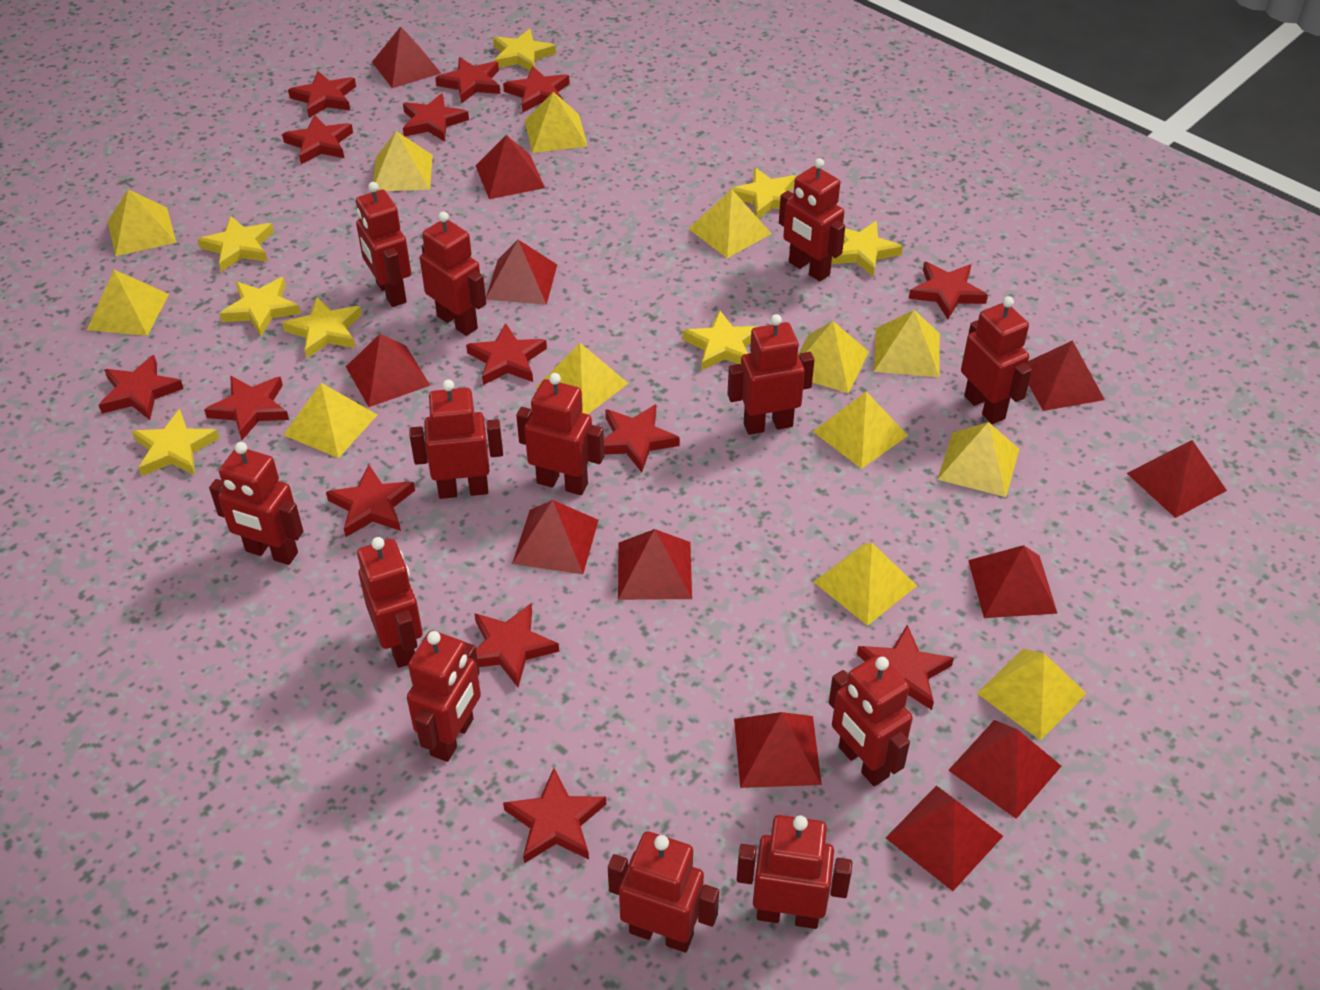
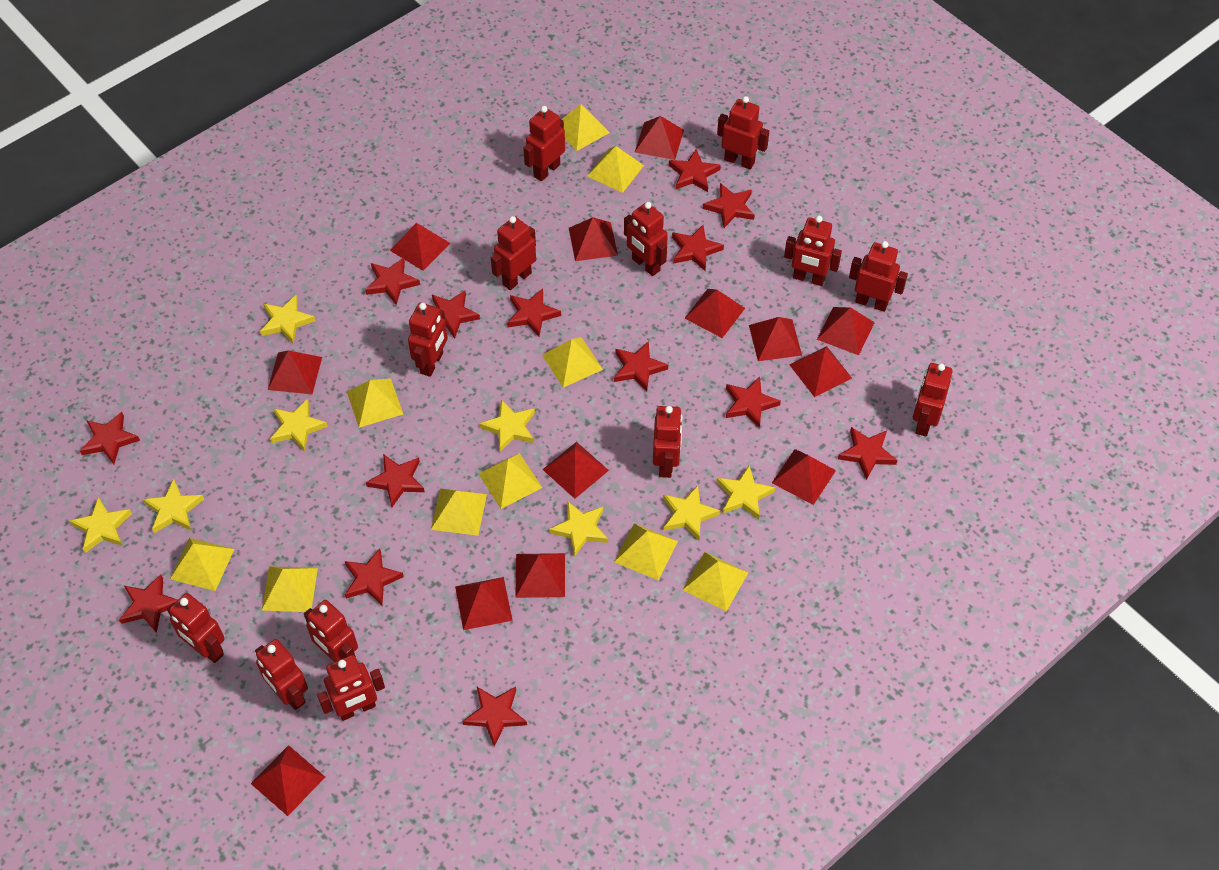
red pyramid: [346,334,431,407] [372,26,441,88] [476,135,545,199] [486,240,557,305] [512,500,599,574] [618,529,692,600] [734,712,822,788] [886,786,1003,891] [948,720,1061,819] [968,545,1058,618] [1027,340,1105,411] [1127,440,1227,518] = 12 -> [251,745,325,816] [268,350,322,394] [390,223,450,271] [455,577,513,630] [515,553,565,598] [542,442,609,499] [569,217,618,261] [635,116,684,160] [685,289,745,338] [749,317,802,361] [772,449,836,505] [789,346,852,397] [817,307,875,355] = 13
yellow pyramid: [87,270,169,336] [108,189,176,256] [284,383,377,458] [373,131,433,191] [525,92,588,153] [536,343,628,414] [688,189,772,258] [798,321,869,393] [813,392,908,469] [814,543,917,626] [874,310,940,377] [937,422,1019,497] [977,649,1087,741] = 13 -> [170,538,234,591] [262,566,318,612] [347,378,403,428] [431,488,487,536] [478,453,542,509] [542,337,603,388] [561,104,610,151] [587,146,644,193] [614,523,678,581] [683,552,748,612] = 10

